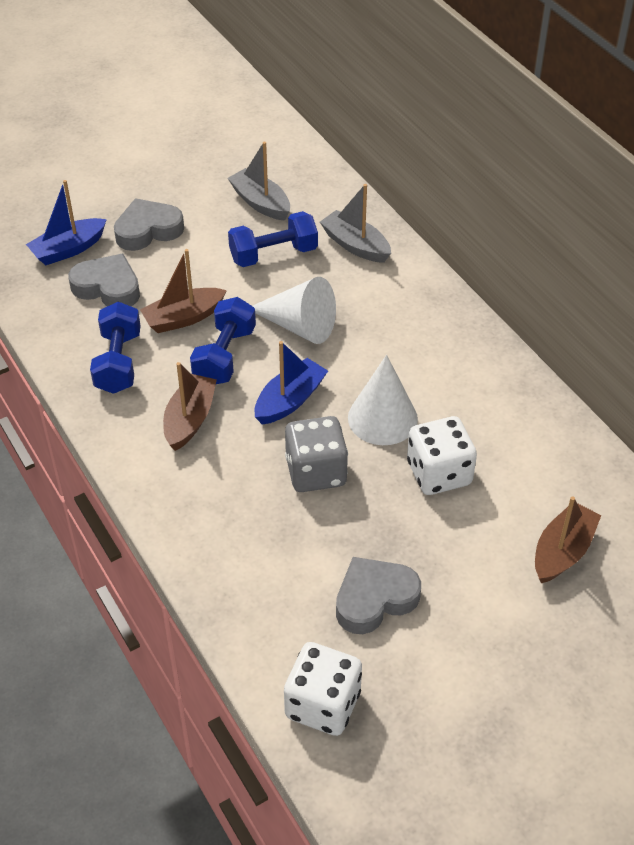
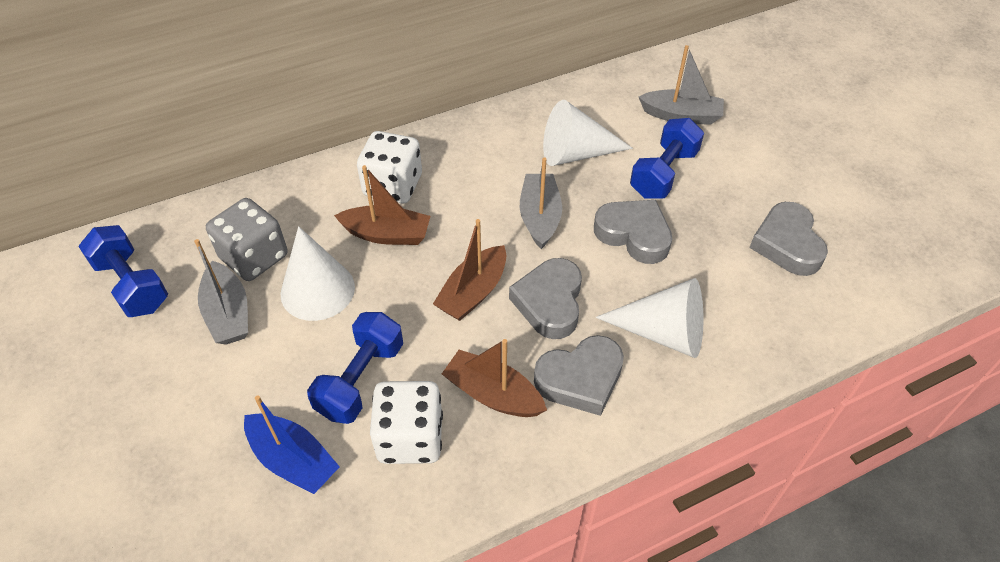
blue boat: [26,180,107,265] [255,341,328,425] = 2 -> [244,395,340,494] = 1
grey boat: [227,142,290,221] [320,184,391,263] = 2 -> [194,239,248,345] [519,157,562,249] [639,45,724,125] = 3
grey heart: [68,254,140,306] [114,198,184,251] [336,557,421,634] = 3 -> [509,258,582,339] [534,335,624,416] [594,200,672,264] [749,202,828,276] = 4
white cone: [253,277,336,344] [348,355,418,445] = 2 -> [280,226,355,321] [543,100,633,166] [595,278,703,358] = 3

